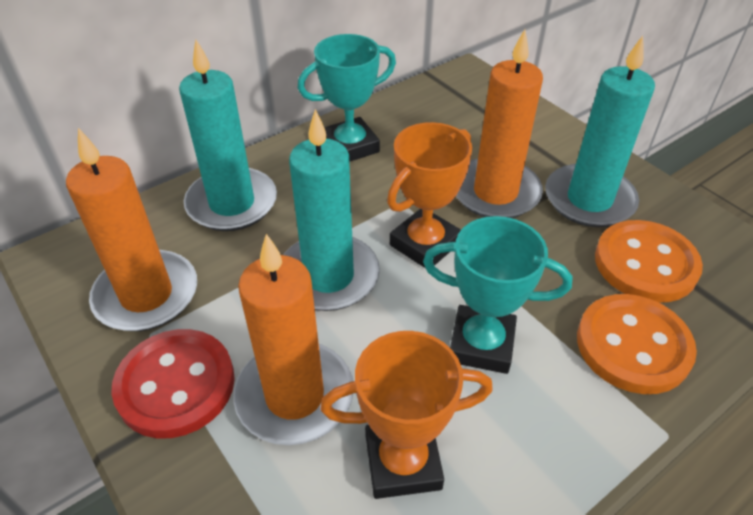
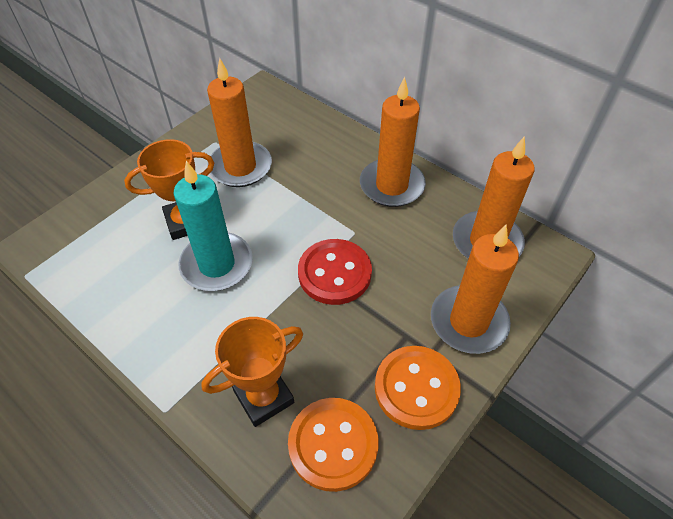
orange candle: [66,128,197,331] [233,234,353,445] [456,29,543,218] = 3 -> [207,58,272,187] [360,77,426,207] [431,225,519,354] [453,136,535,259] = 4
turquoise candle: [179,40,277,231] [283,109,380,311] [545,36,655,227] = 3 -> [174,161,253,291] = 1
turquoise trophy: [298,34,396,162] [423,216,573,374] = 2 -> none = 0

